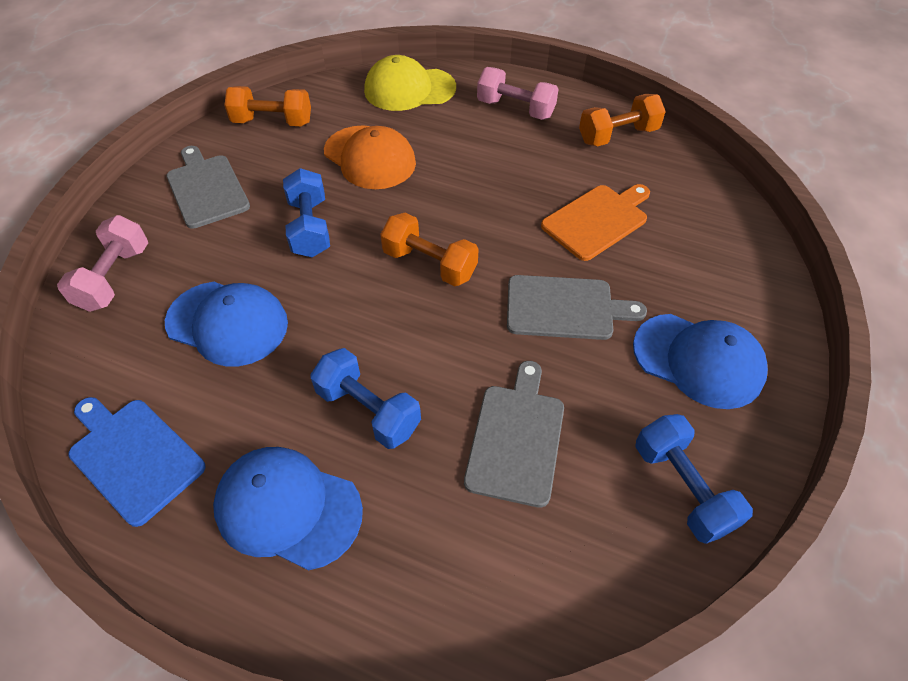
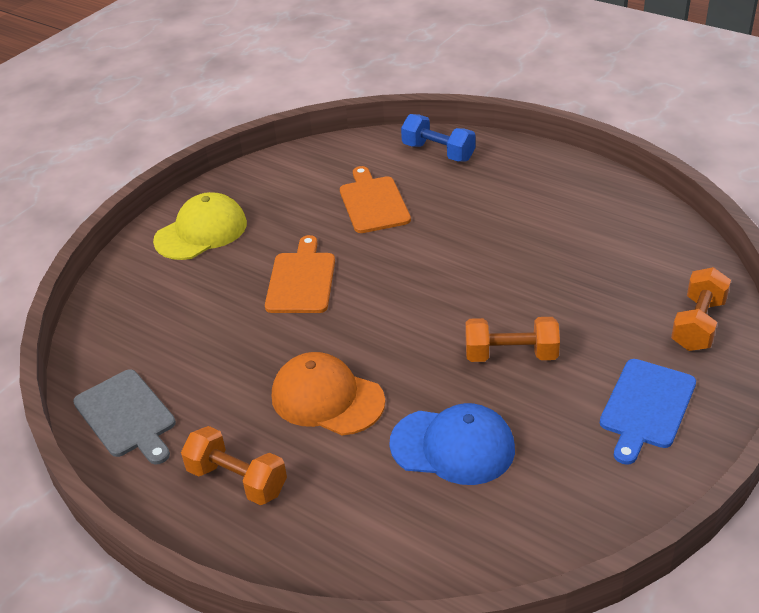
blue cap: [165,282,288,367] [213,447,363,571] [633,314,768,409] = 3 -> [389,403,515,485] = 1
blue dumbbell: [283,168,330,257] [310,348,421,449] [635,414,753,544] = 3 -> [401,114,476,162] = 1
grey cutting board: [166,146,250,229] [464,361,564,508] [507,275,647,340] = 3 -> [73,369,176,465] = 1
orange cutting board: [541,184,650,261] = 1 -> [265,235,335,313] [340,166,411,233] = 2
pink dumbbell: [57,215,148,312] [477,67,559,120] = 2 -> none = 0

